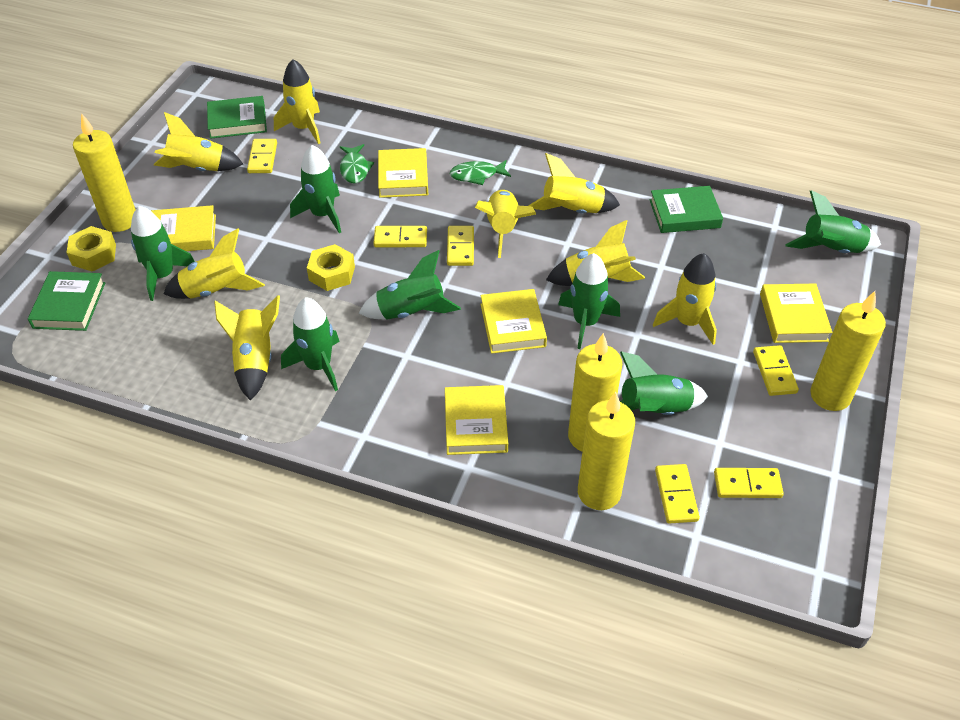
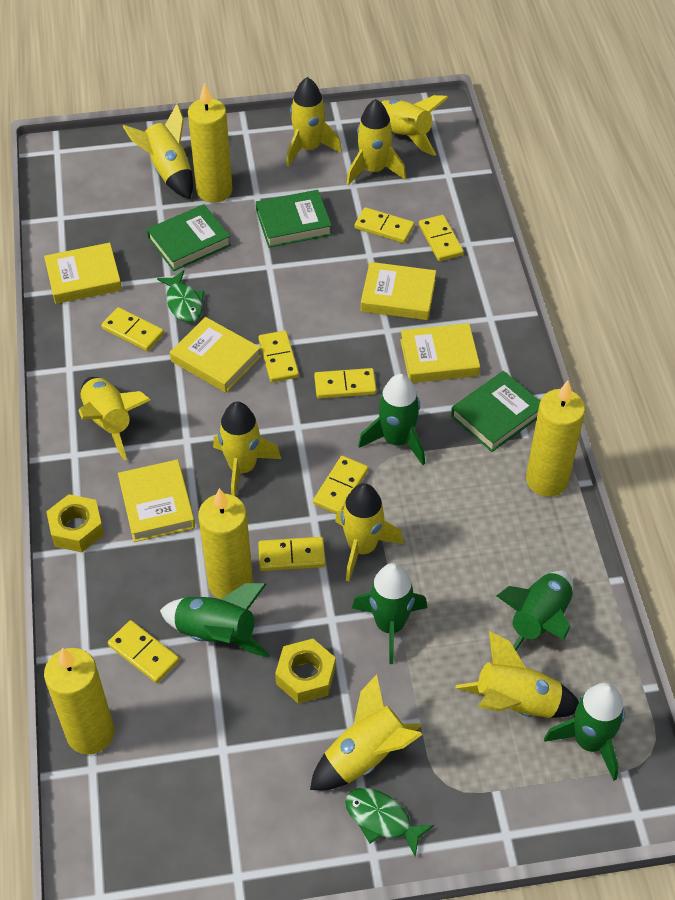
green rocket: [131,206,195,301] [281,297,340,391] [290,145,341,233] [359,250,461,319] [558,253,620,349] [620,352,708,415] [785,190,881,253] = 7 -> [160,583,270,658] [352,563,427,664] [358,374,425,465] [496,571,573,651] [544,683,625,781] = 5
yellow domino: [247,139,277,173] [373,226,427,247] [447,226,474,266] [655,464,700,524] [714,468,784,498] [753,345,799,396] = 6 -> [101,307,164,351] [108,620,179,683] [258,331,299,382] [258,537,325,571] [313,456,368,514] [314,368,377,399] [355,207,415,243] [419,215,464,261] = 8
yellow rocket: [154,112,243,171] [163,228,265,299] [214,295,280,400] [274,59,320,144] [475,190,536,258] [528,153,620,213] [546,220,645,286] [653,253,717,345] = 8 -> [79,377,150,460] [123,103,193,199] [213,402,281,497] [286,77,342,167] [310,674,423,790] [335,483,403,581] [347,99,406,185] [381,95,449,156] [455,631,579,718] = 9

